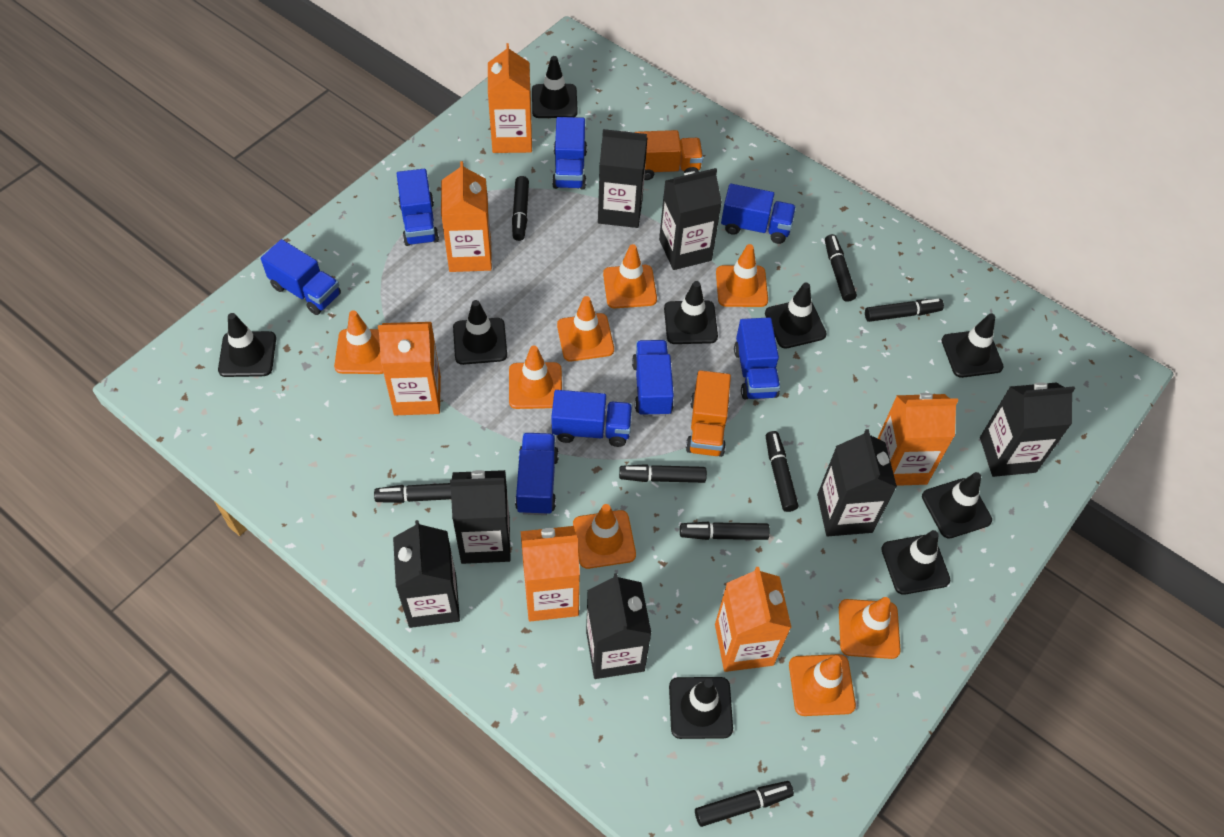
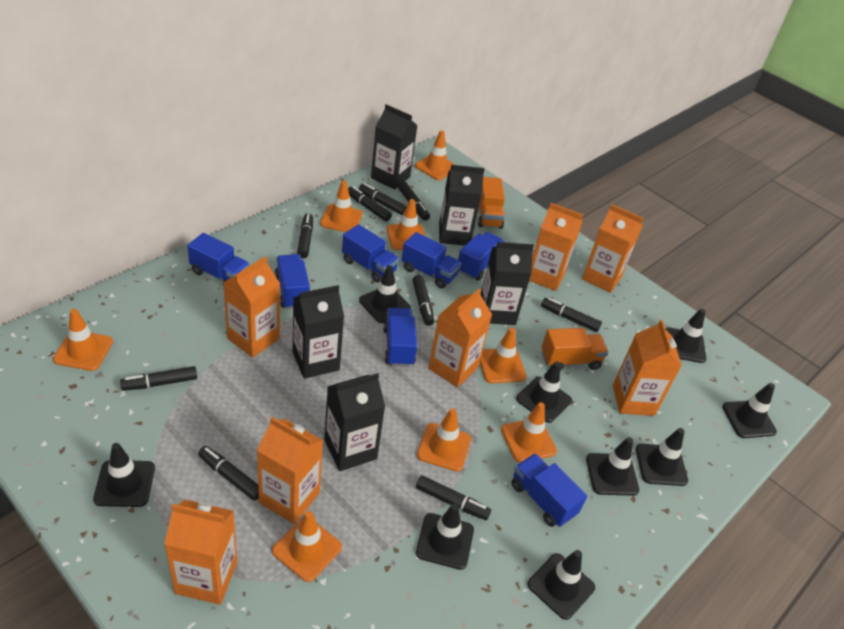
black carton: [393,520,460,628] [450,470,510,564] [586,573,652,679] [598,129,647,228] [659,168,722,270] [817,429,897,537] [980,382,1075,477] = 7 -> [293,285,344,379] [324,373,385,471] [371,104,418,190] [439,165,484,246] [481,242,534,325] = 5
black marker: [374,483,451,503] [512,176,529,241] [619,464,707,483] [680,522,770,540] [695,781,794,827] [766,431,798,512] [825,234,857,302] [865,299,944,322] = 8 -> [120,366,197,391] [198,446,259,500] [297,214,313,258] [348,186,392,222] [359,183,407,215] [398,181,430,221] [412,275,434,326] [416,475,491,520] [541,298,602,332] = 9
blue truck: [261,239,341,315] [397,169,439,246] [515,433,559,515] [551,390,632,447] [552,117,587,190] [632,340,674,417] [721,184,796,244] [734,317,780,399] = 8 -> [187,233,250,286] [275,254,310,309] [342,224,399,283] [383,308,417,367] [402,232,461,288] [458,232,505,281] [511,454,587,527] = 7
orange carton: [378,322,441,415] [441,161,492,272] [488,43,532,153] [521,526,580,622] [715,567,792,672] [877,393,958,486] = 6 -> [164,500,237,605] [223,256,280,358] [257,417,324,524] [428,288,492,387] [529,203,584,291] [582,204,643,293] [613,320,682,416] = 7

